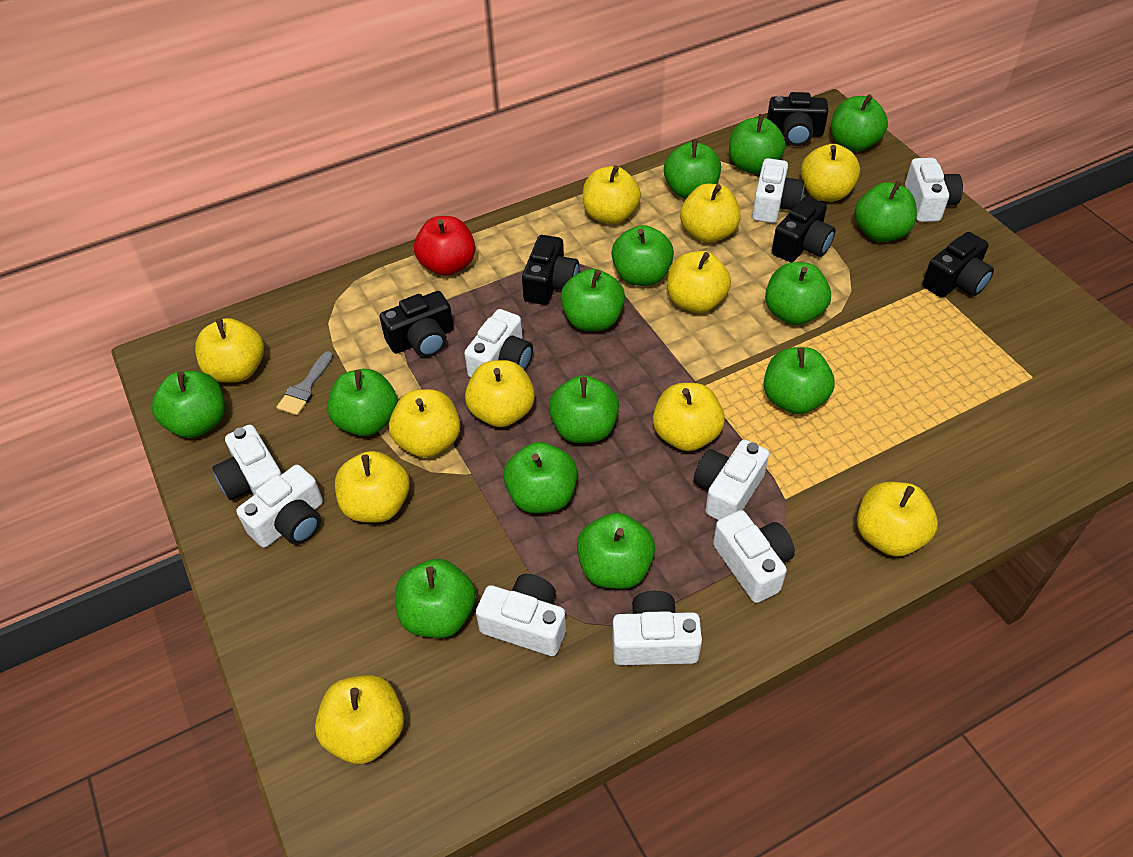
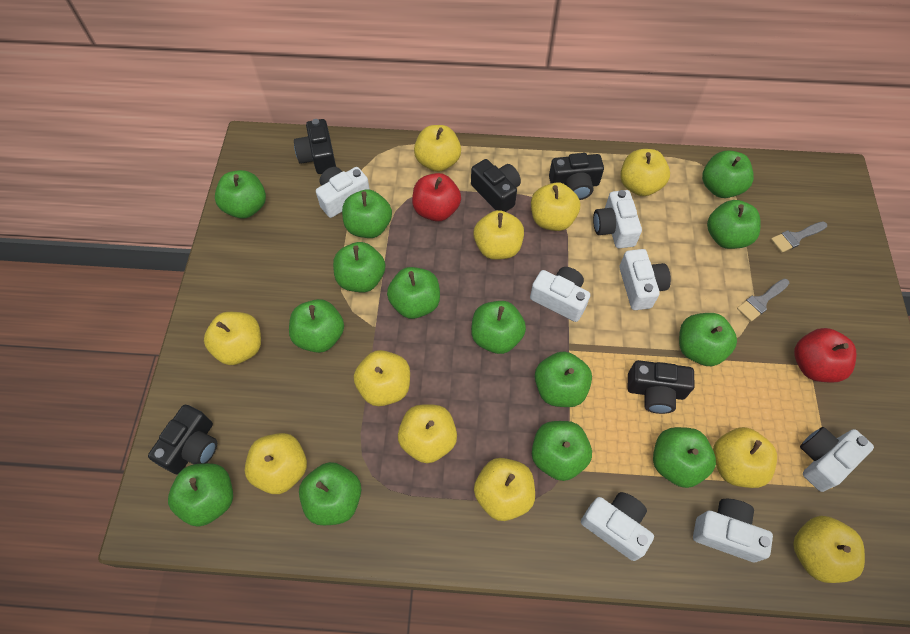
grey brush: [277,351,333,415] = 1 -> [737,279,789,322] [771,221,827,253] = 2
red apple: [414,216,475,276] = 1 -> [412,173,461,222] [794,328,856,382] = 2
white camera: [212,425,282,500] [236,465,323,548] [464,309,533,378] [476,574,566,656] [612,591,702,665] [694,439,769,520] [713,510,795,603] [752,158,804,223] [905,158,963,222] = 9 -> [316,167,370,218] [530,267,590,322] [581,492,654,561] [593,190,642,248] [619,249,671,310] [693,499,773,562] [800,427,874,492] = 7

